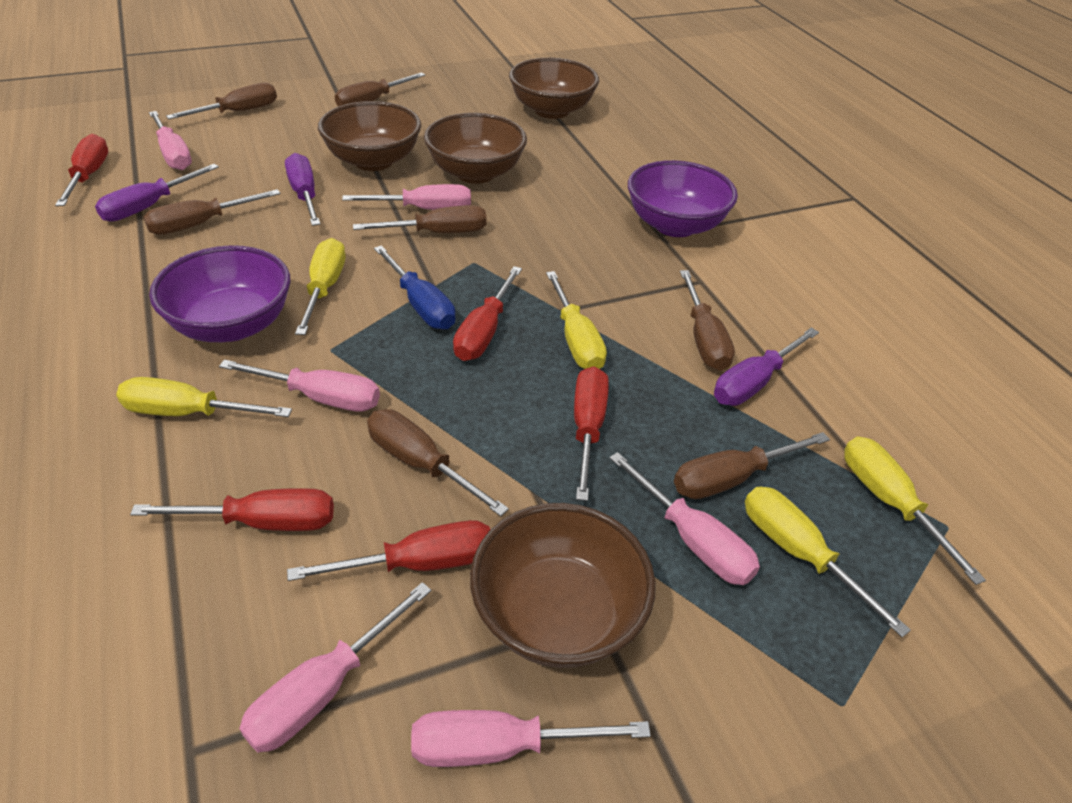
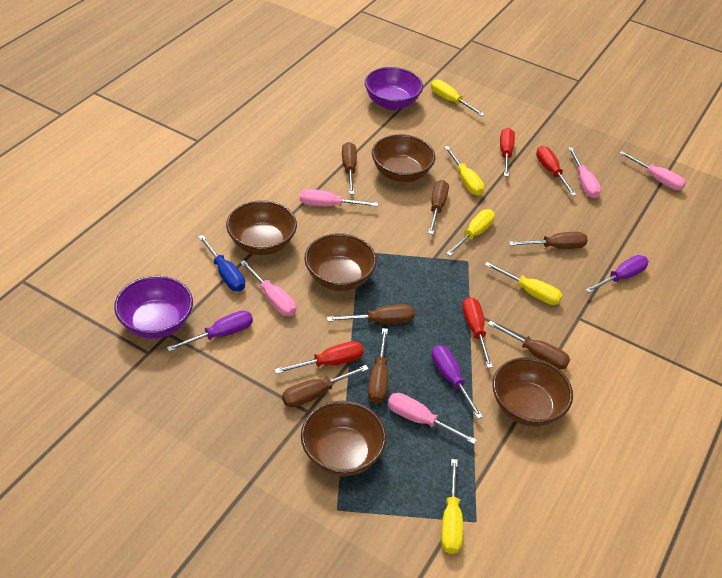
brown bowl: [318,101,421,171] [424,113,527,184] [470,503,656,668] [509,58,599,119] = 4 -> [226,200,297,255] [301,401,386,476] [304,233,377,291] [372,134,435,182] [492,357,573,427] = 5
pink screwdriver: [149,111,192,170] [219,360,380,412] [239,582,431,753] [342,184,471,210] [411,710,651,767] [609,452,760,585] = 6 -> [240,260,296,316] [300,189,378,207] [388,393,477,444] [568,147,601,198] [619,151,686,190] = 5
red screwdriver: [55,134,108,206] [130,488,334,531] [287,520,491,581] [453,266,522,361] [574,366,609,501] = 5 -> [274,341,364,374] [463,297,493,368] [500,128,515,177] [536,146,576,196] = 4

